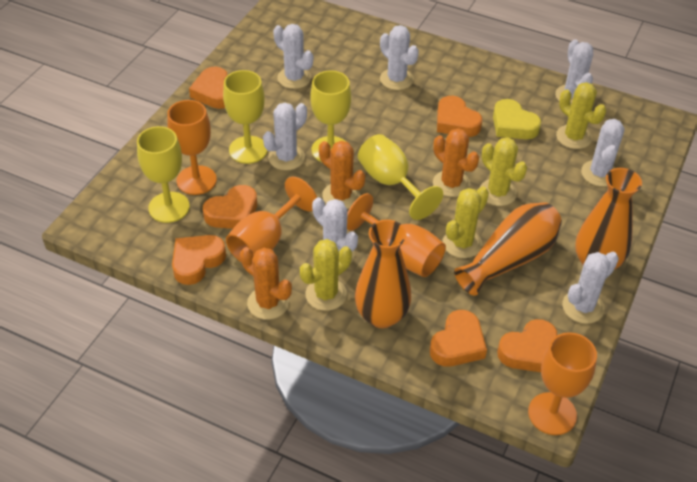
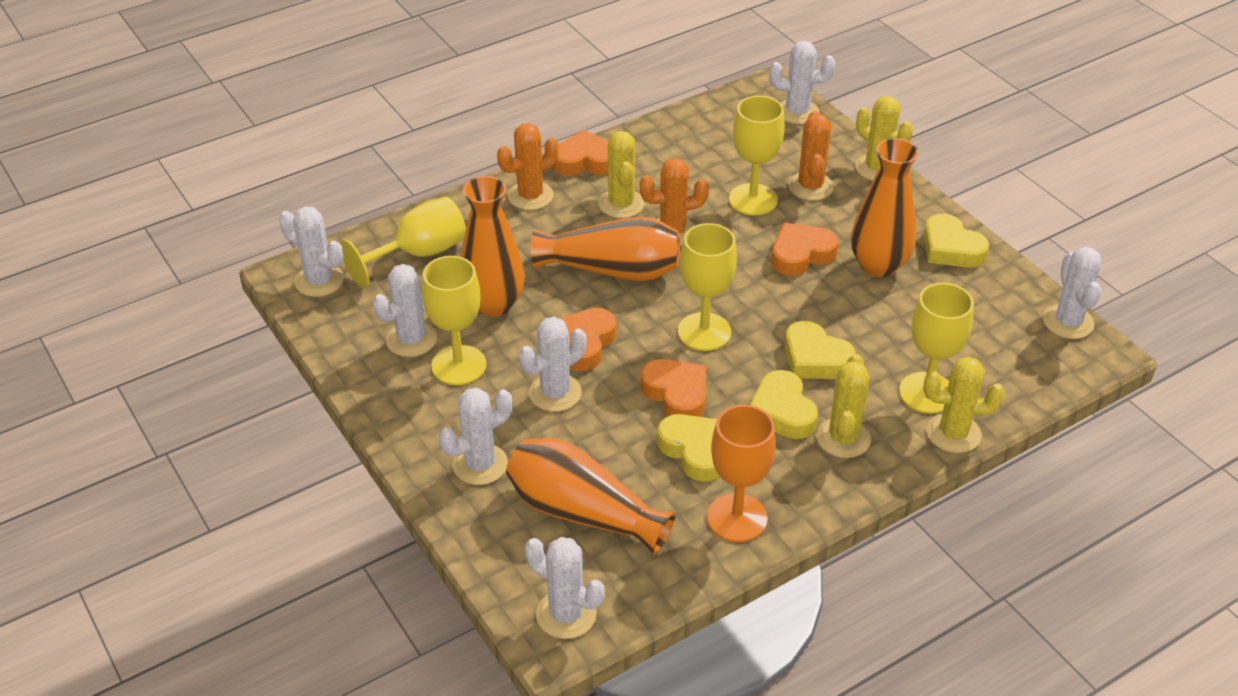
orange goblet: [167,100,217,195] [226,177,317,262] [347,193,446,277] [528,332,597,435] = 4 -> [707,405,776,542] = 1
orange heart: [172,235,226,285] [189,67,227,109] [203,185,257,229] [430,310,487,367] [437,96,482,137] [497,319,558,372] = 6 -> [552,130,609,176] [559,308,617,371] [641,359,707,417] [772,223,839,276] = 4
orange vase: [355,219,411,328] [454,202,562,296] [575,168,642,270] = 3 -> [461,176,525,317] [506,438,676,555] [531,216,680,281] [851,138,919,277] = 4
yellow goblet: [137,126,190,223] [223,70,268,164] [310,70,351,162] [358,134,443,220] = 4 -> [340,197,466,288] [422,256,486,385] [678,223,737,351] [729,96,785,216] [899,283,974,414] = 5
yellow heart: [493,99,541,139] = 1 -> [657,414,719,482] [750,370,818,439] [785,321,856,379] [924,213,989,268] = 4

